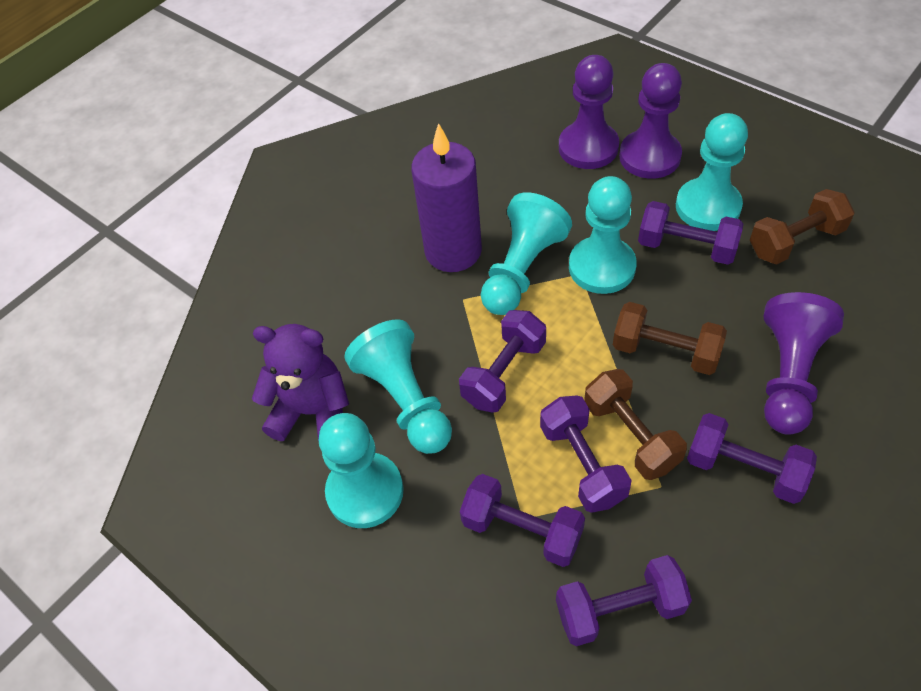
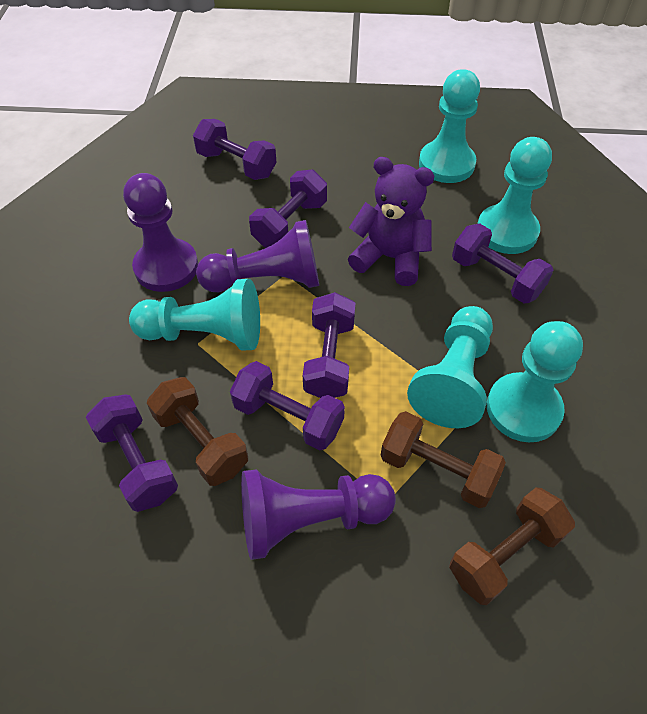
purple candle: [411,123,482,272] = 1 -> none = 0

